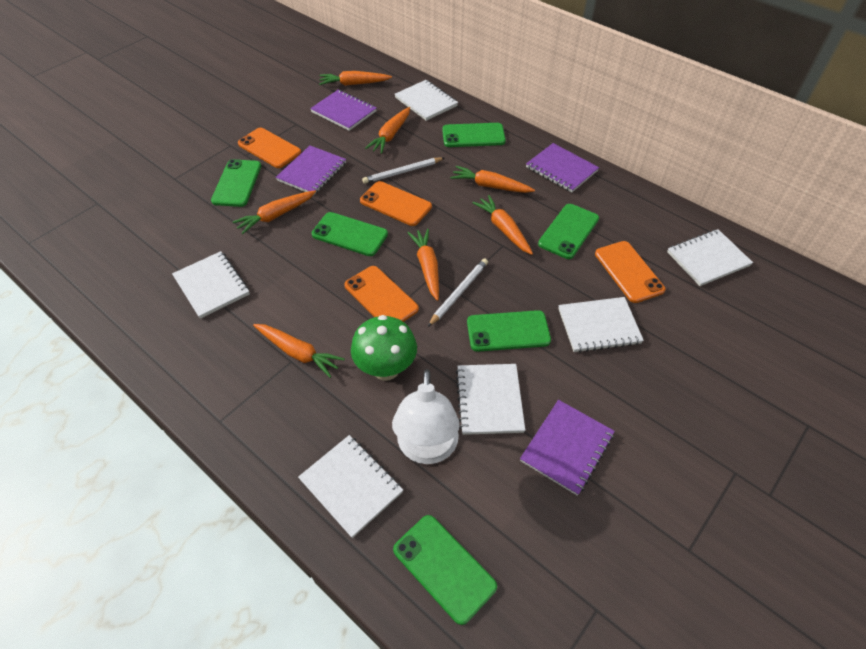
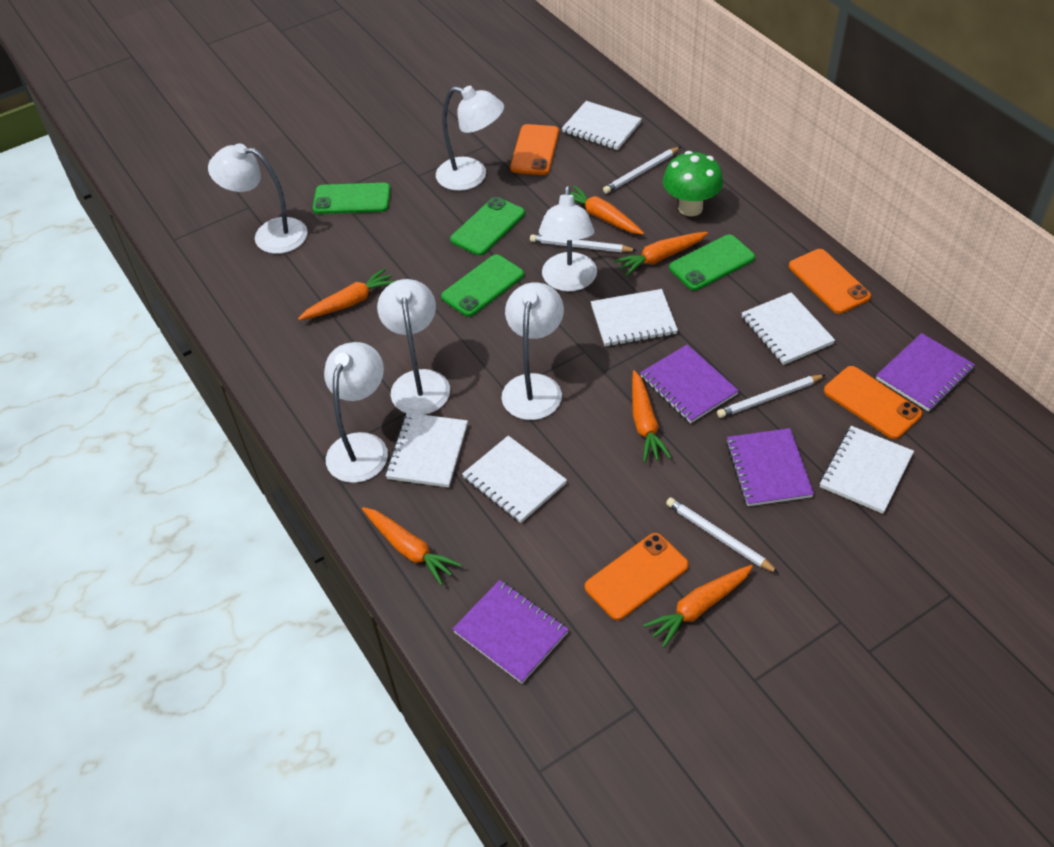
green phone: [211,159,261,207] [312,212,388,256] [393,515,497,625] [442,123,506,147] [467,310,551,352] [538,204,599,259] = 6 -> [313,183,391,214] [441,254,524,317] [450,197,525,256] [669,235,755,291] = 4
orange carrot: [233,191,316,234] [253,324,345,378] [319,71,392,86] [365,107,410,154] [408,229,439,301] [450,166,535,193] [472,195,533,255] = 7 -> [298,268,395,320] [362,507,462,585] [559,185,644,234] [614,232,708,276] [632,370,672,462] [643,565,753,648] = 6
white lamp: [392,369,460,464] = 1 -> [208,143,308,254] [324,342,388,483] [377,279,450,415] [436,86,504,191] [501,283,564,420] [539,186,597,292] = 6
white pencil: [362,157,444,184] [428,258,488,327] = 2 -> [530,234,637,252] [603,147,680,194] [666,498,779,574] [717,375,825,418] = 4

